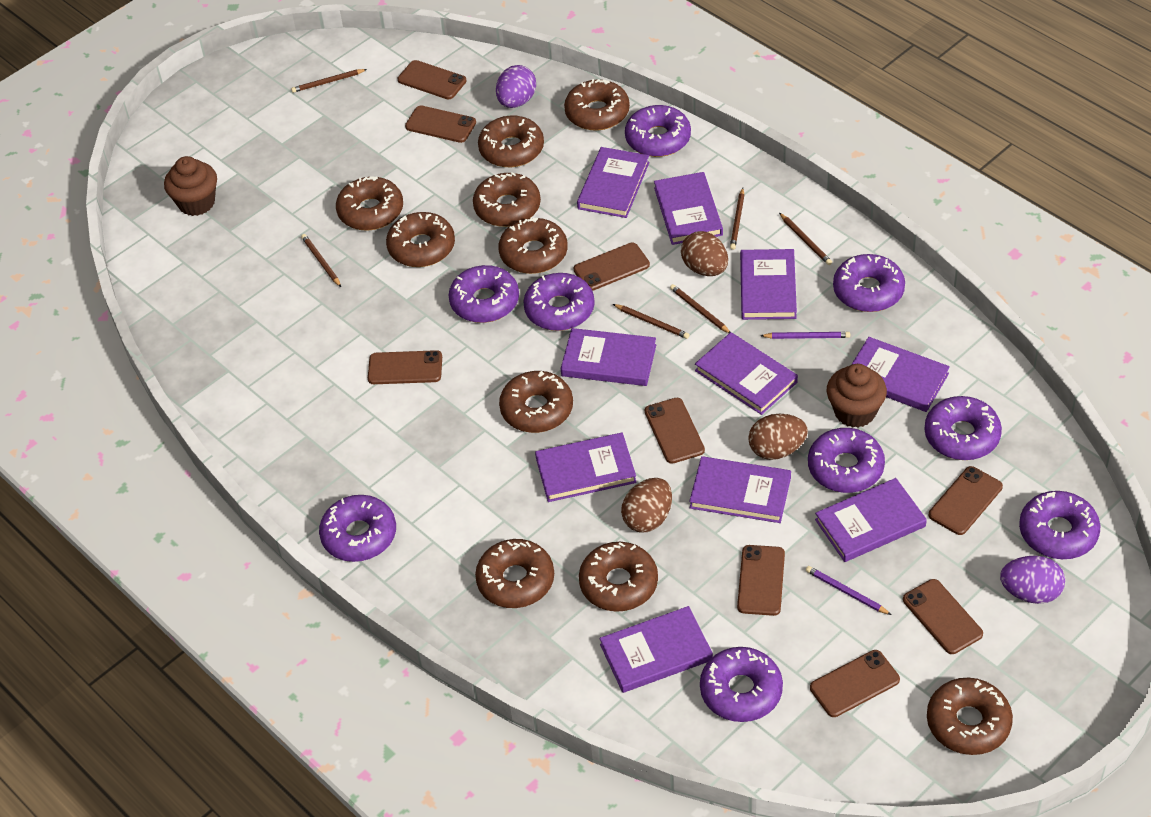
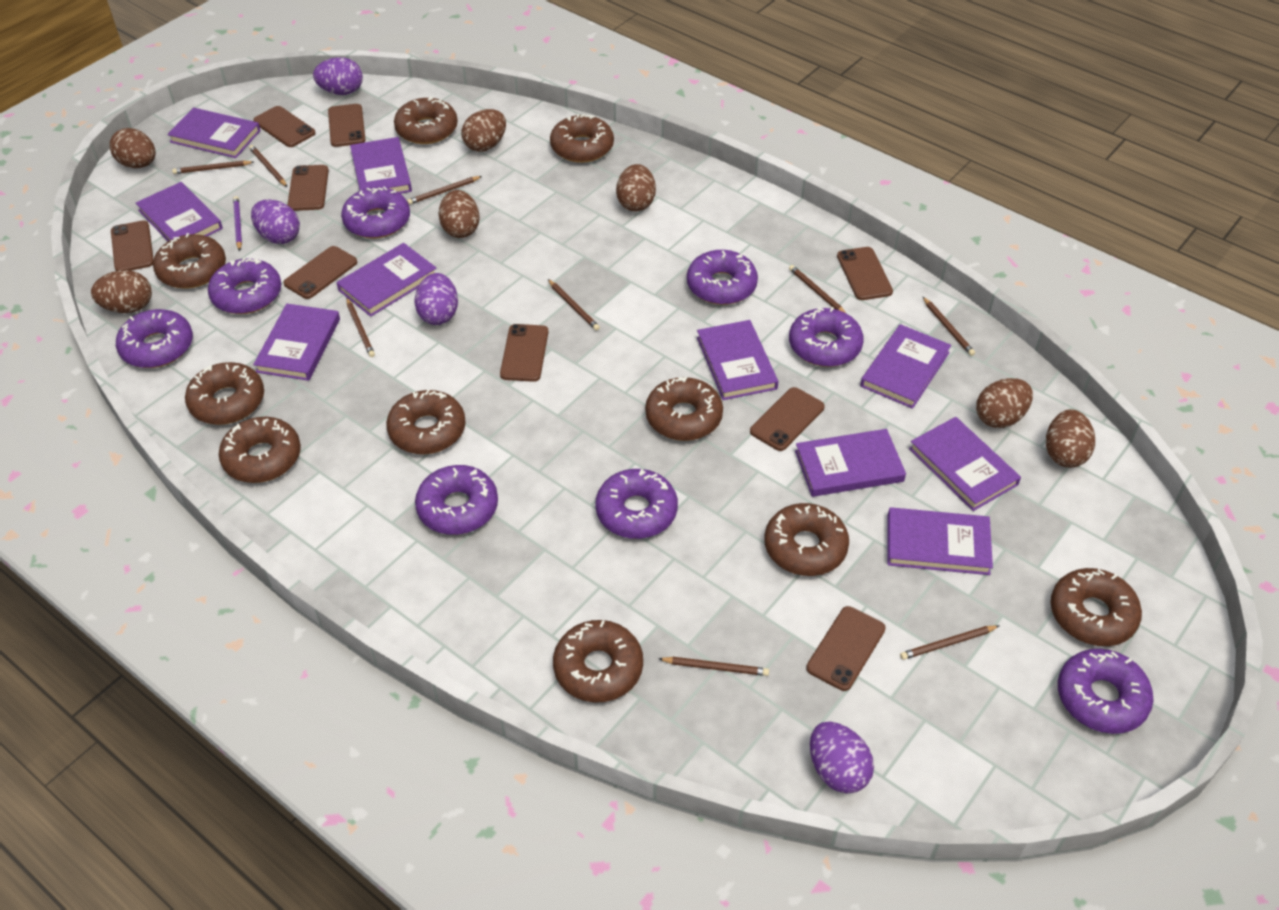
brown cupcake: [164,156,217,216] [827,364,887,428] = 2 -> none = 0
brown egg: [621,478,672,533] [681,231,728,276] [748,414,808,460] = 3 -> [91,270,152,313] [109,128,156,168] [439,190,480,238] [462,109,506,152] [616,164,656,211] [976,378,1033,428] [1046,409,1095,468] = 7
brown pencil: [291,69,367,93] [301,234,341,287] [613,304,690,339] [670,284,730,333] [730,188,744,250] [779,213,832,265] = 6 -> [172,160,254,174] [249,145,287,187] [346,298,375,357] [407,176,482,205] [548,279,600,331] [658,657,769,676] [789,265,847,314] [900,625,999,660] [923,297,975,356] = 9
purple donut: [319,495,396,562] [448,265,519,323] [523,273,595,331] [625,105,691,157] [700,647,783,722] [808,428,885,493] [833,254,905,312] [924,396,1002,460] [1019,491,1100,559] = 9 -> [116,309,193,368] [208,258,281,314] [341,187,410,239] [415,465,498,535] [595,469,678,539] [687,250,758,305] [789,307,864,367] [1058,649,1154,734] = 8
purple egg: [496,65,536,108] [1000,556,1065,604] = 2 -> [251,199,300,244] [313,57,363,95] [414,273,458,325] [810,722,874,794] = 4
purple pencil: [761,332,850,339] [806,566,891,615] = 2 -> [233,196,242,251] = 1

